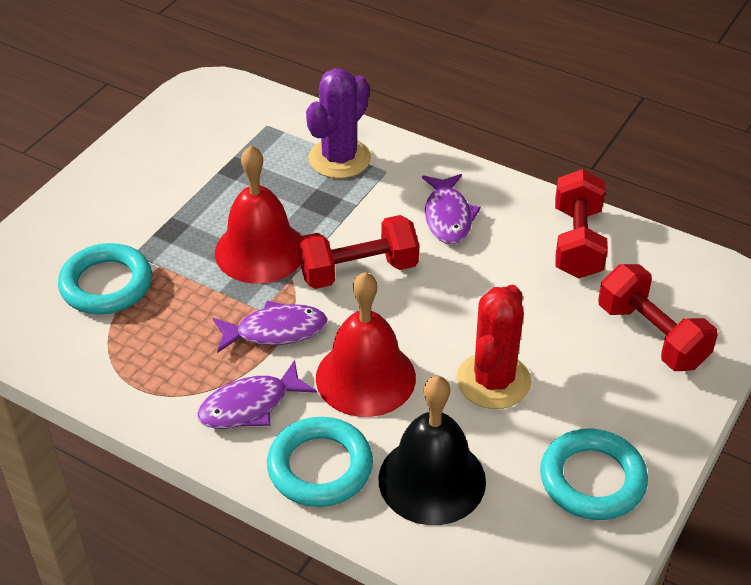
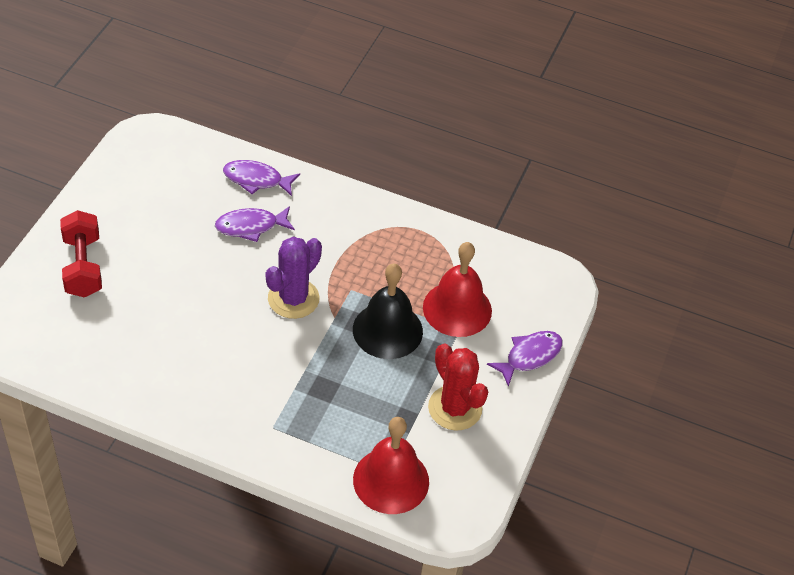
red dumbbell: [298,215,419,289] [555,169,608,279] [598,264,718,371] = 3 -> [60,210,102,298] = 1
turquoise ring: [58,243,152,314] [267,417,373,507] [540,429,648,520] = 3 -> none = 0

